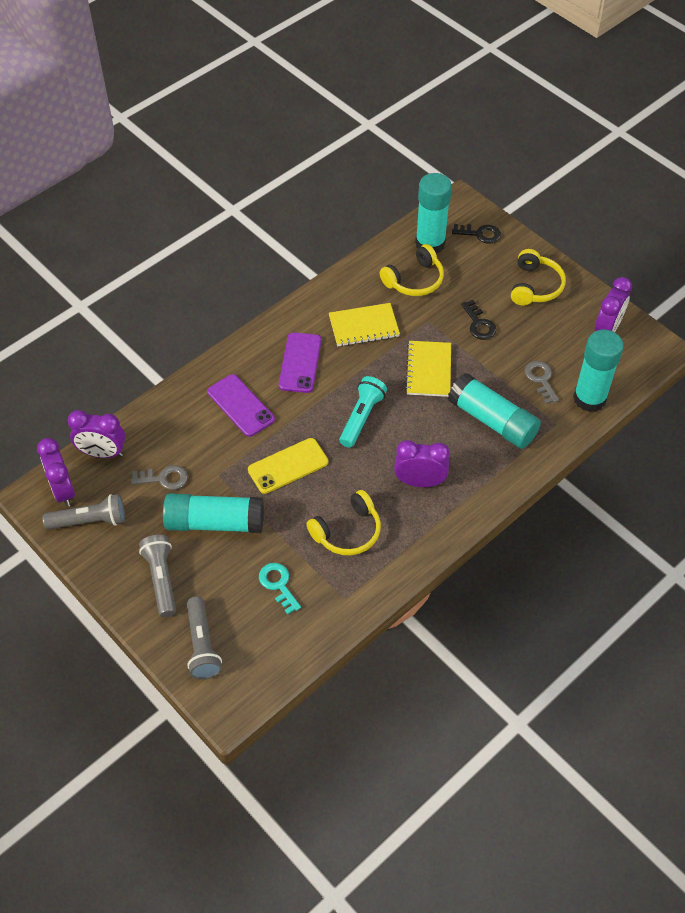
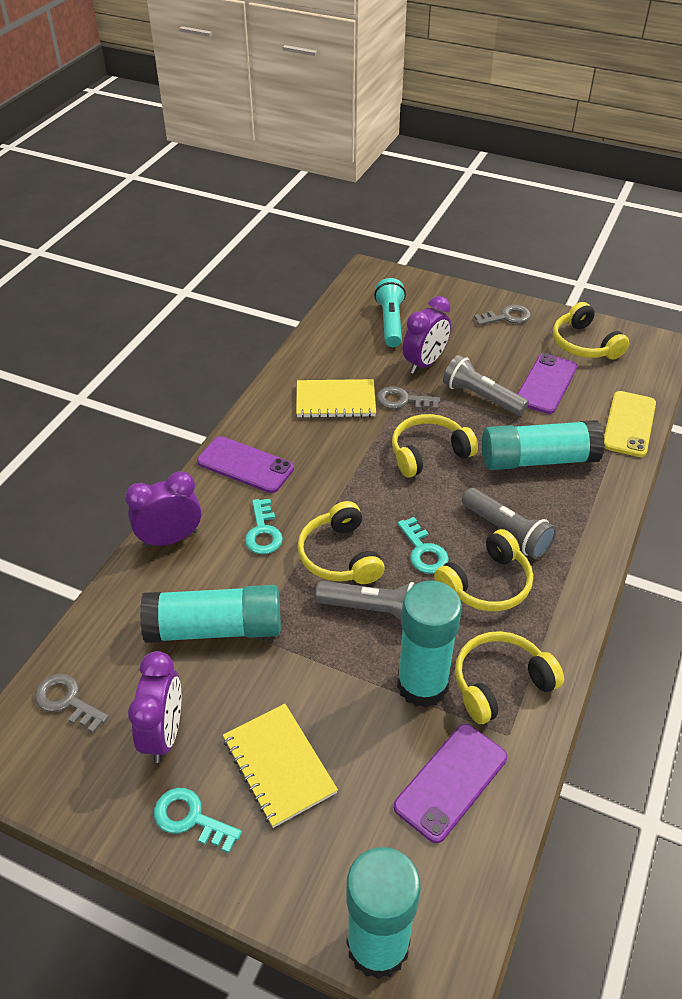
black key: [452,224,501,244] [461,300,496,340] = 2 -> none = 0
grey key: [131,465,188,490] [525,361,559,404] = 2 -> [34,674,109,733] [377,386,440,410] [474,305,531,325] = 3
purple clock: [37,438,75,507] [68,410,125,458] [394,440,450,487] [595,277,632,332] = 4 -> [125,471,202,548] [128,651,181,763] [403,296,451,374] = 3
purple phone: [207,374,275,437] [279,332,322,393] = 2 -> [197,436,294,493] [394,724,507,843] [517,353,577,414] = 3
turquoise key: [259,563,301,615] = 1 -> [154,788,242,853] [245,499,283,554] [397,517,449,574] = 3
yellow headphones: [307,490,381,555] [380,244,444,296] [511,249,566,306] = 3 -> [297,501,385,584] [392,414,478,478] [434,529,533,611] [455,631,564,724] [553,302,629,360] = 5

